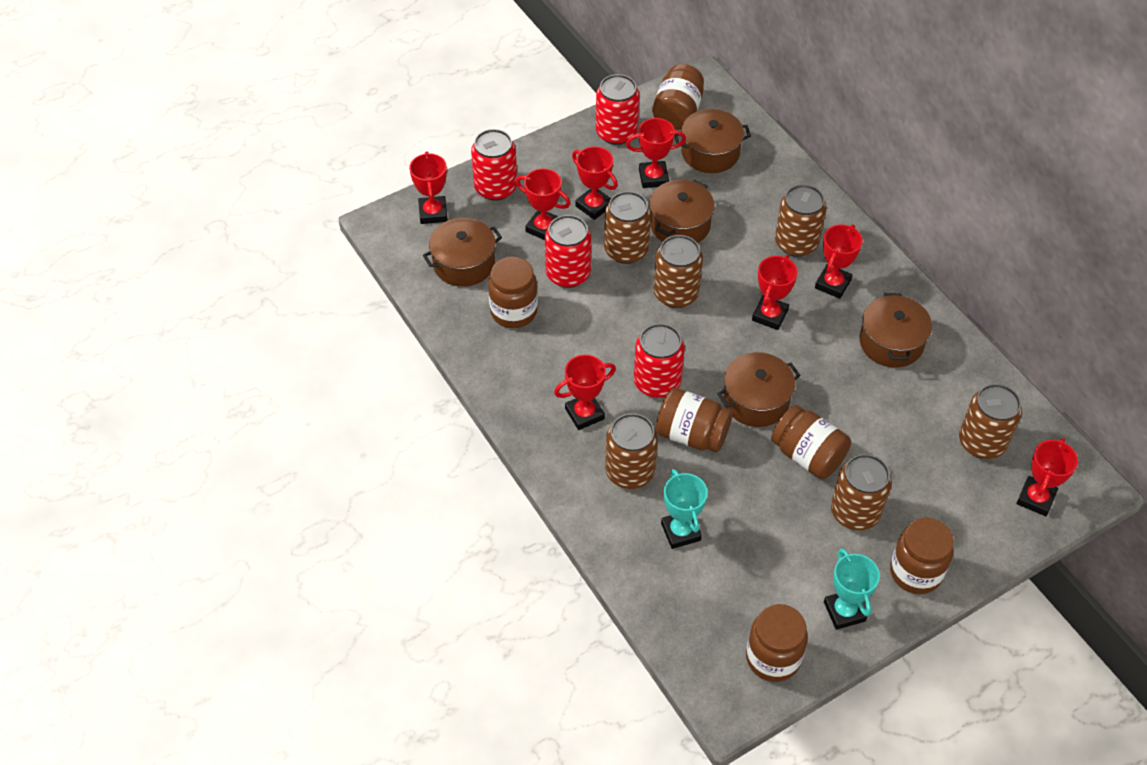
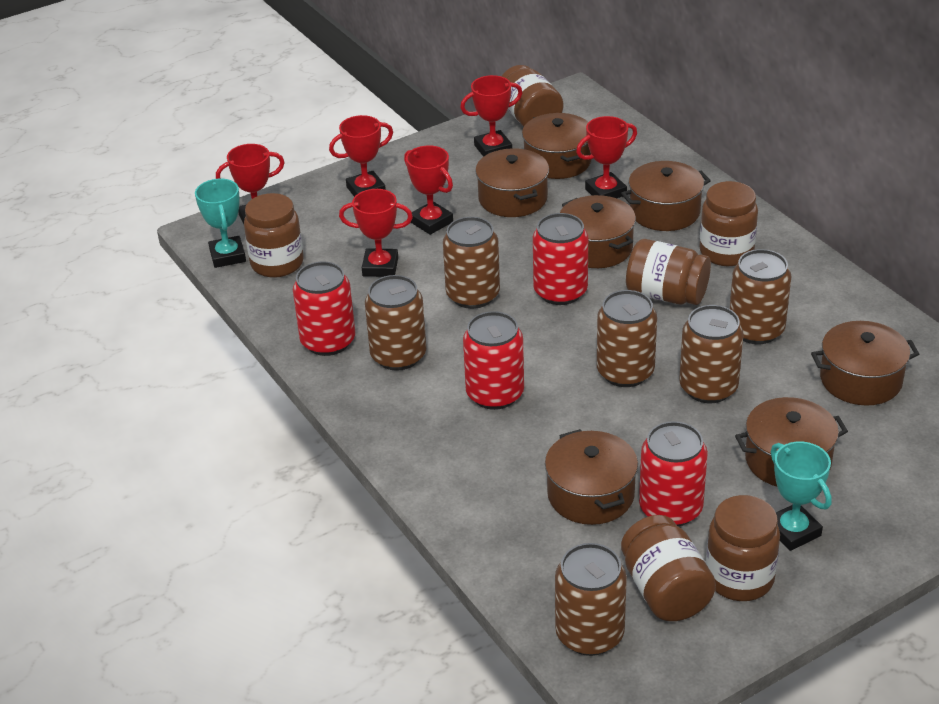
brown pot: [423,218,502,287] [649,180,715,243] [674,109,751,173] [717,352,800,427] [859,293,932,368] = 5 -> [475,148,549,217] [522,113,591,179] [545,429,638,525] [560,195,636,268] [621,161,711,231] [735,397,848,487] [811,321,919,406] = 7
red trophy: [409,152,448,224] [516,168,571,240] [554,355,616,430] [572,146,618,220] [626,118,686,188] [752,255,798,330] [815,224,863,299] [1017,438,1078,516] = 8 -> [216,144,285,224] [329,115,393,197] [339,189,413,277] [404,146,453,235] [460,75,522,157] [576,116,637,198] = 6

